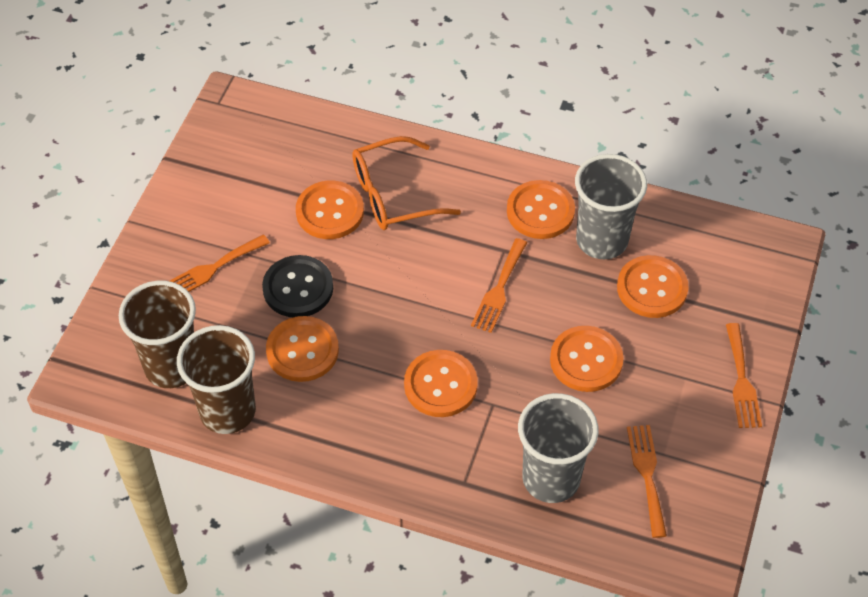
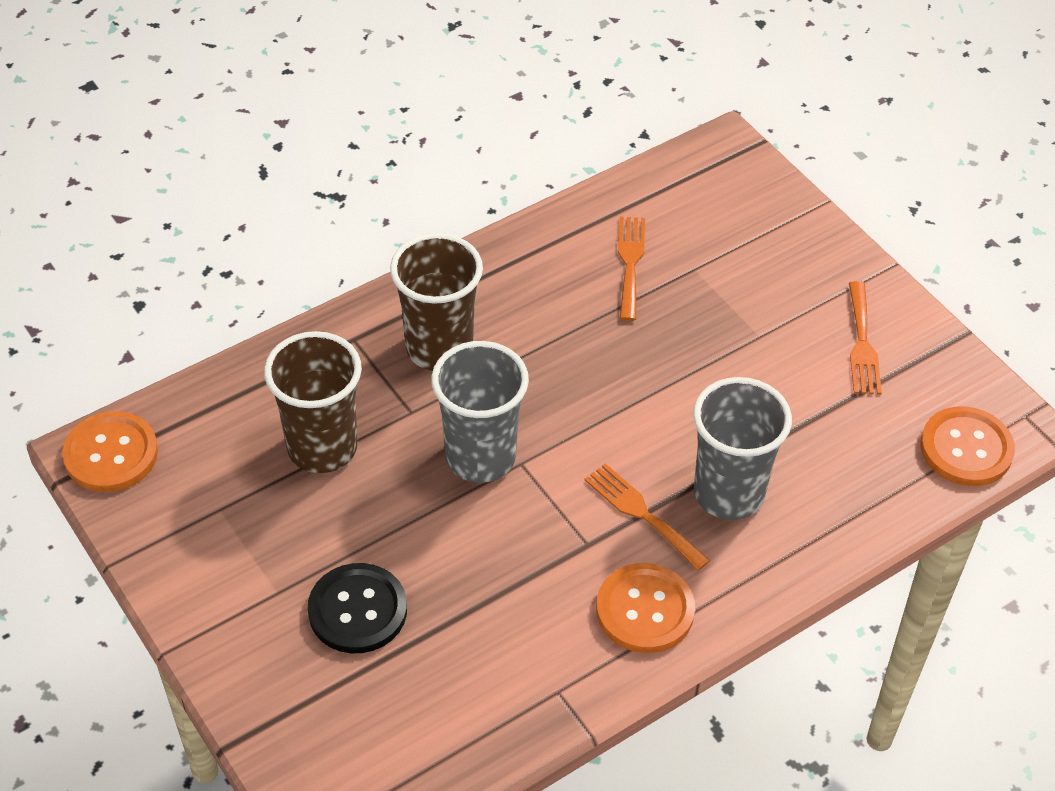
orange button: [266,316,339,382] [296,180,364,239] [404,350,478,417] [507,180,575,239] [550,326,624,392] [617,255,689,318] = 6 -> [62,411,158,492] [596,563,695,653] [920,406,1015,486] = 3
orange fork: [170,235,270,292] [471,238,527,333] [627,425,667,538] [726,323,762,428] = 4 -> [585,463,710,571] [618,217,645,321] [849,281,882,395] = 3
orange glasses: [352,136,461,230] = 1 -> none = 0

